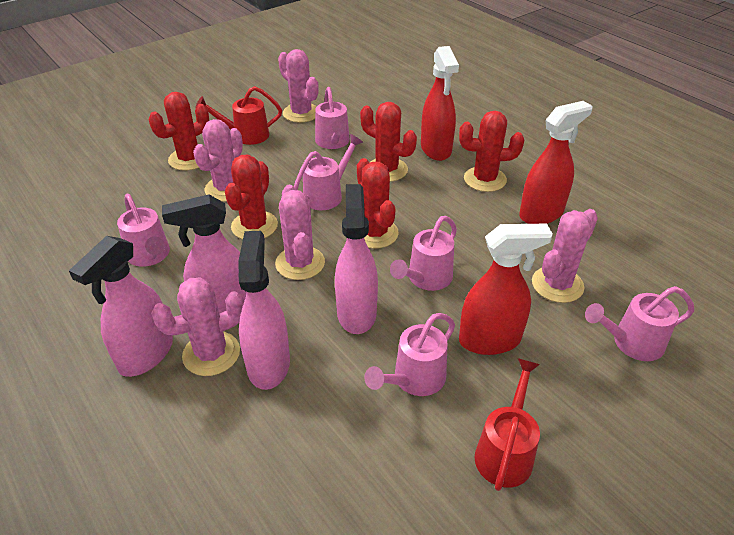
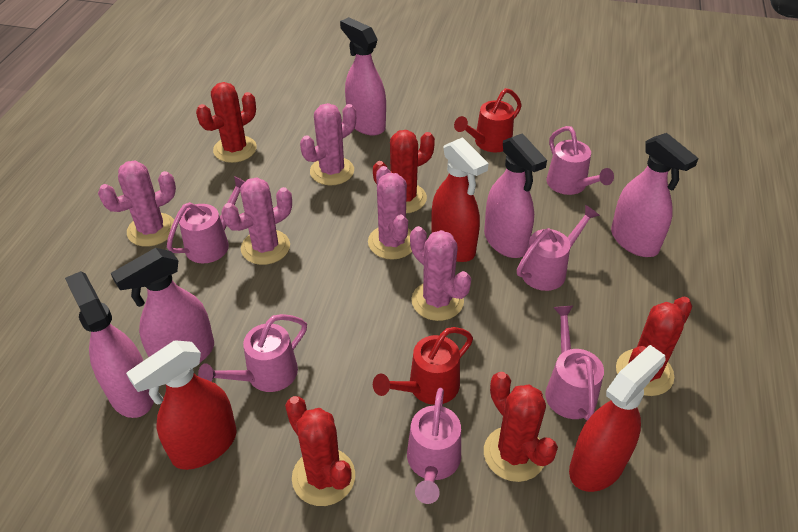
pink spray bottle: [69,236,173,377] [162,195,246,313] [238,231,290,390] [335,184,378,334] = 4 -> [65,271,154,418] [111,248,214,363] [340,17,386,136] [484,133,547,258] [611,133,699,257] = 5

